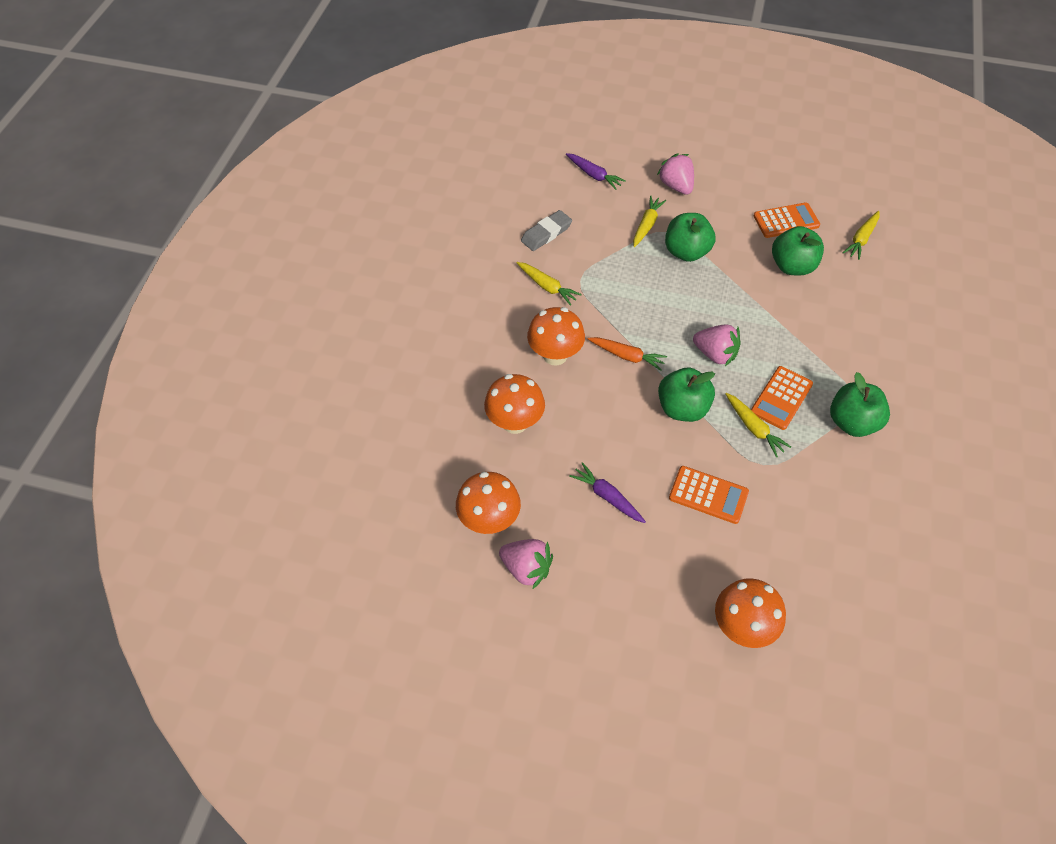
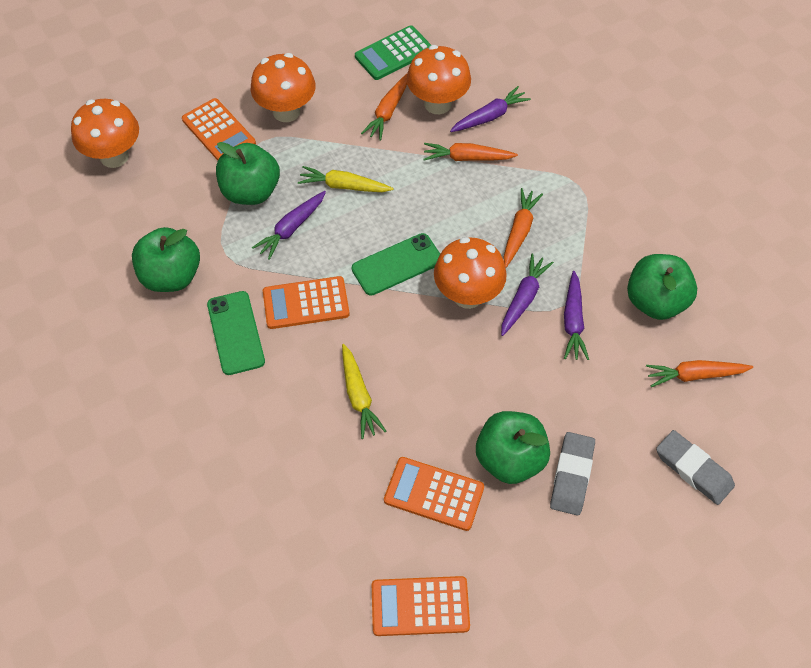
green calculator: none = 0 -> [355,25,431,80] = 1
green phone: none = 0 -> [207,291,265,375] [352,233,440,296] = 2
grey eraser: [521,210,572,251] = 1 -> [550,432,595,516] [656,430,735,505] = 2
orange calculator: [669,466,749,524] [751,366,813,430] [754,202,820,238] = 3 -> [182,98,256,161] [263,276,350,329] [372,576,470,636] [384,457,484,531] = 4
orange carrot: [588,337,667,371] = 1 -> [361,74,407,140] [424,143,518,161] [504,188,543,268] [646,360,753,387] = 4
pink strawberry: [499,539,553,589] [657,153,694,195] [693,325,740,366] = 3 -> none = 0
purple carrot: [566,153,626,190] [569,462,646,523] = 2 -> [252,191,326,260] [450,86,531,132] [501,254,554,336] [564,271,589,360] = 4
yellow carrot: [517,262,582,306] [633,196,666,247] [725,393,791,457] [843,211,879,260] = 4 -> [298,166,393,192] [342,344,386,439] = 2

